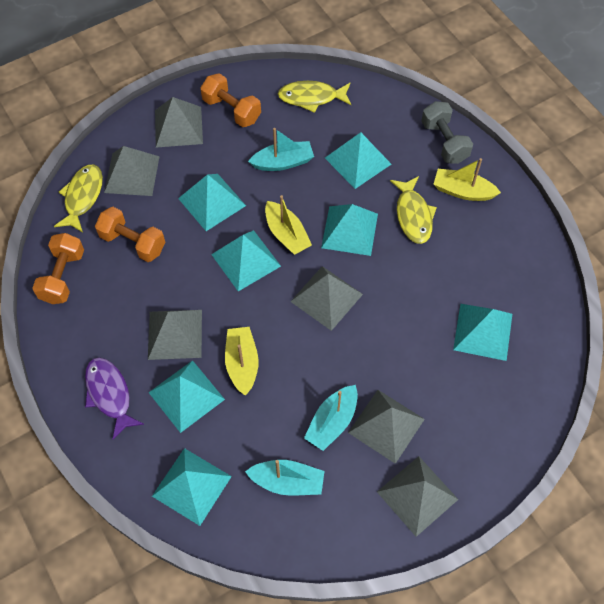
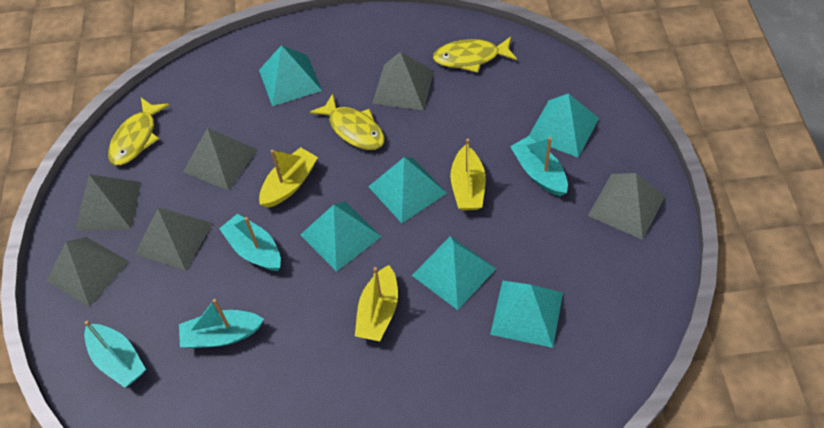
grey dumbbell: [421,101,473,164] = 1 -> none = 0
orange dumbbell: [32,233,84,304] [95,207,165,262] [200,73,261,127] = 3 -> none = 0
purple fish: [85,357,144,440] = 1 -> none = 0
turquoise boat: [245,460,325,495] [248,128,314,171] [304,385,358,451] = 3 -> [84,321,146,388] [179,299,264,348] [219,214,281,271] [510,136,568,197] = 4
turquoise pyramid: [148,360,225,433] [152,448,232,526] [178,174,246,231] [211,230,281,291] [321,204,378,256] [325,132,392,189] [453,304,512,361] = 7 -> [259,45,322,106] [300,202,382,272] [368,157,447,223] [412,236,496,310] [490,280,563,348] [529,93,599,158] = 6

